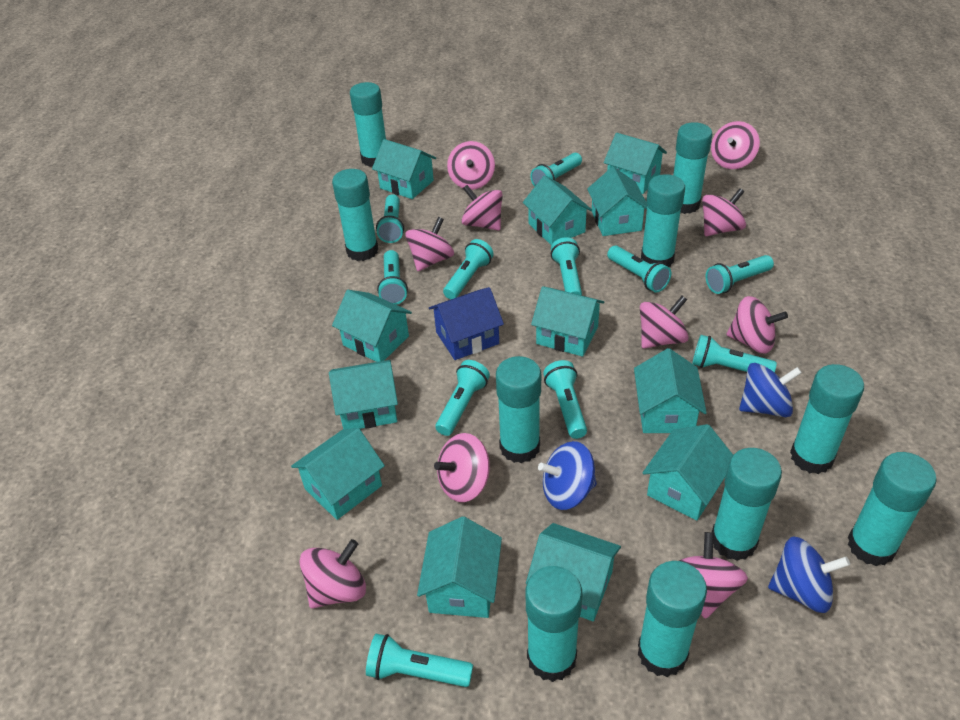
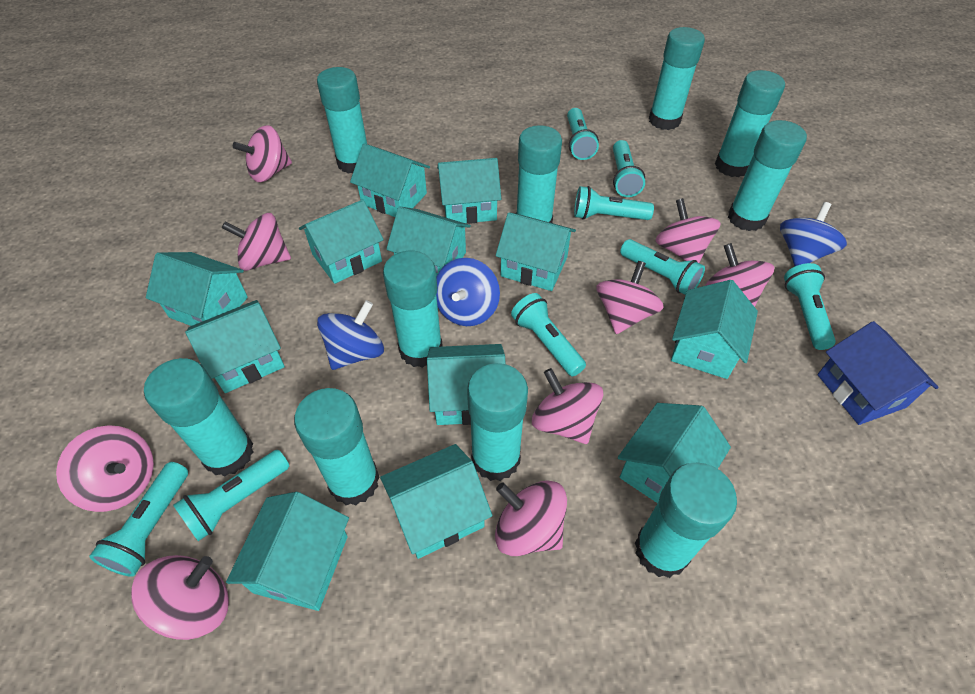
pink spinning top: [299,539,366,609] [405,217,454,271] [434,433,490,502] [447,141,495,190] [462,185,503,231] [640,296,689,349] [679,532,748,619] [702,188,746,236] [711,121,760,169] [727,296,788,353] = 10 -> [56,425,154,512] [131,555,229,640] [222,213,291,271] [233,125,292,182] [495,480,567,556] [532,368,603,444] [596,261,664,334] [655,198,721,263] [705,243,774,307] = 9
turquoise flashlight: [366,634,473,687] [376,194,404,243] [377,250,408,305] [435,360,490,436] [443,239,494,299] [530,153,582,187] [543,360,587,439] [551,237,582,295] [607,245,671,293] [692,335,777,373] [706,255,774,294] = 11 -> [89,462,188,577] [173,450,289,541] [511,293,586,376] [567,108,599,160] [574,186,654,220] [613,140,645,197] [620,239,705,295] [784,263,836,350] = 8

